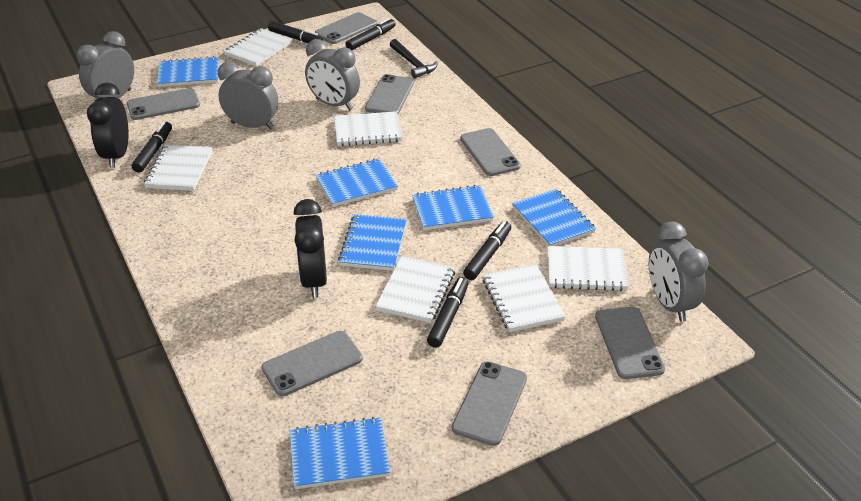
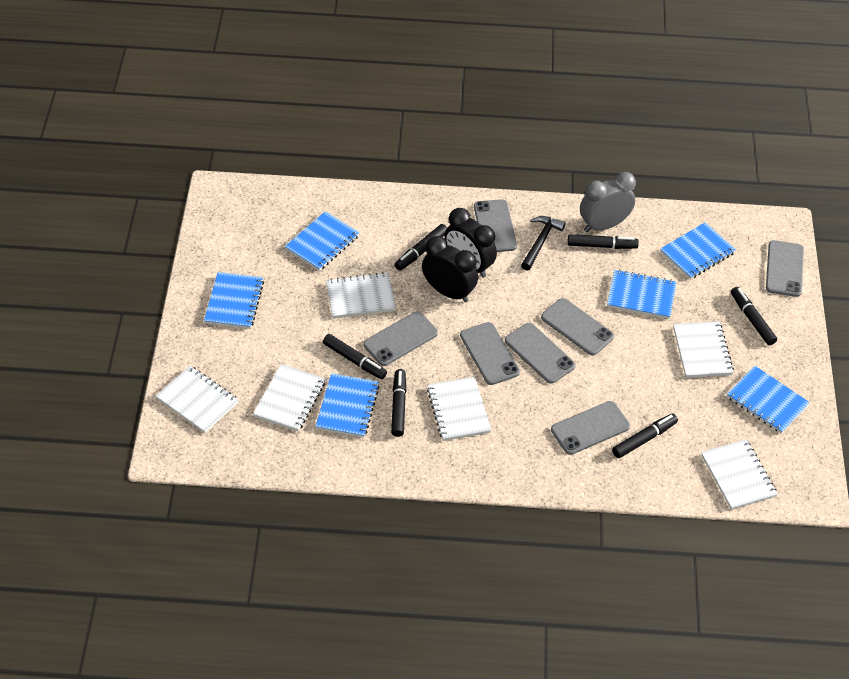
black marker: [132,121,172,173] [268,21,324,43] [345,18,396,50] [427,277,469,348] [463,221,511,280] = 5 -> [323,334,387,379] [391,369,406,437] [394,224,447,271] [567,234,639,249] [612,414,678,458] [731,287,777,345] = 6
grey clock: [76,31,134,99] [218,62,278,129] [305,39,360,110] [649,222,709,322] = 4 -> [580,172,636,232] = 1

